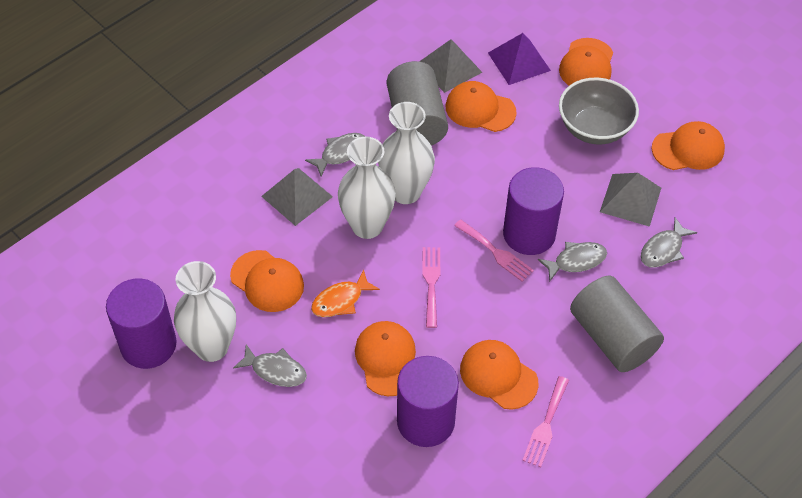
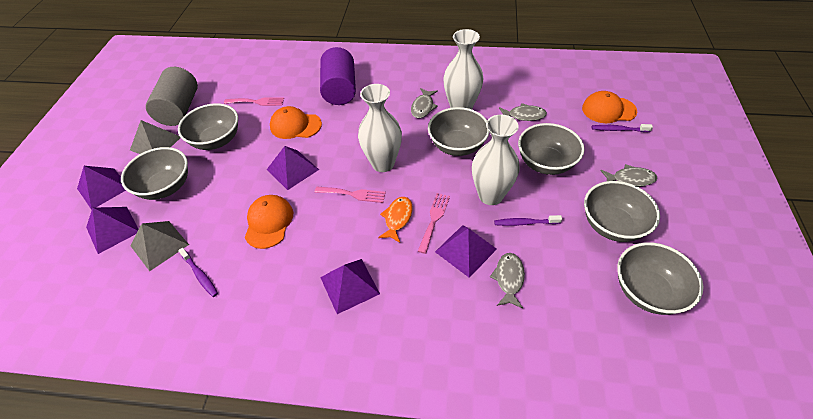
grey bowl: [559,78,639,145] = 1 -> [121,147,188,200] [178,103,238,150] [428,107,490,156] [518,123,584,175] [584,181,660,242] [617,242,703,315] = 6
grey cylinder: [387,61,448,146] [570,276,664,372] = 2 -> [146,67,198,126] = 1
grey pyramid: [261,168,333,226] [419,39,482,93] [600,173,661,227] = 3 -> [130,120,181,154] [131,221,189,271] = 2
orange cap: [230,250,304,312] [355,321,416,396] [446,81,517,132] [460,340,539,410] [559,38,613,85] [652,121,725,170] = 6 -> [245,195,293,249] [270,106,322,139] [582,91,637,123] = 3
purple cylinder: [106,279,176,369] [397,356,459,447] [503,167,564,255] = 3 -> [320,47,356,105] = 1
purple pyramid: [488,33,551,85] = 1 -> [77,166,126,210] [86,207,139,254] [267,146,319,190] [320,259,380,314] [435,225,497,278] = 5
purple toothbrush: none = 0 -> [178,248,218,297] [494,215,562,226] [592,124,653,132] = 3

